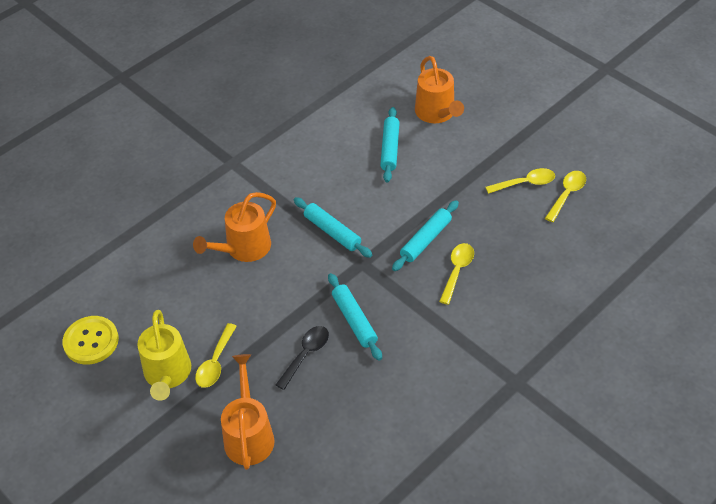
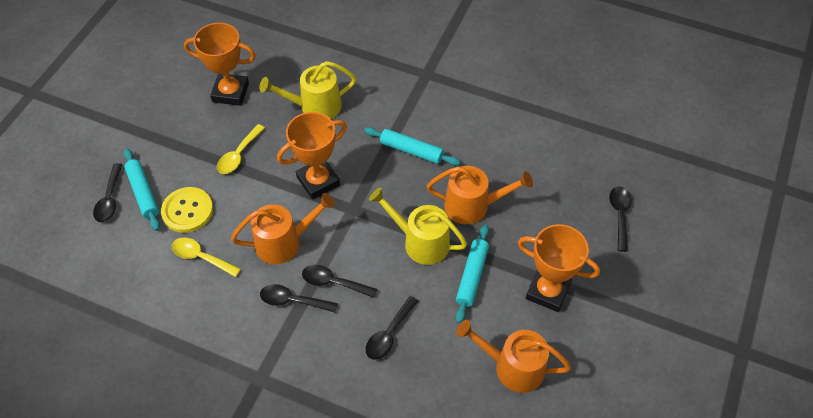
black spoon: [276,326,329,390] = 1 -> [93,163,123,223] [260,284,338,312] [302,265,377,298] [366,296,418,360] [609,186,631,252] = 5
orange trophy: none = 0 -> [184,23,256,106] [277,112,347,199] [518,224,600,312] = 3
turquoise rolling pin: [294,197,372,258] [328,273,382,361] [380,107,400,182] [392,200,459,271] = 4 -> [124,149,160,231] [364,127,460,166] [455,225,489,323] = 3
yellow spoon: [195,323,237,388] [439,243,474,305] [485,168,555,194] [545,171,586,222] = 4 -> [172,237,241,277] [217,124,265,174] = 2
yellow watering can: [137,310,191,401] = 1 -> [259,61,356,119] [369,187,467,265] = 2

